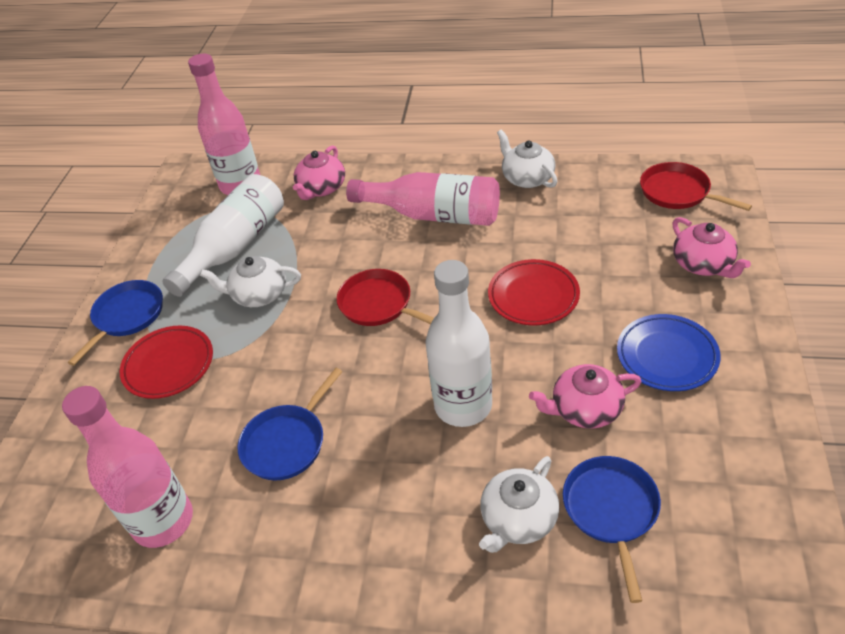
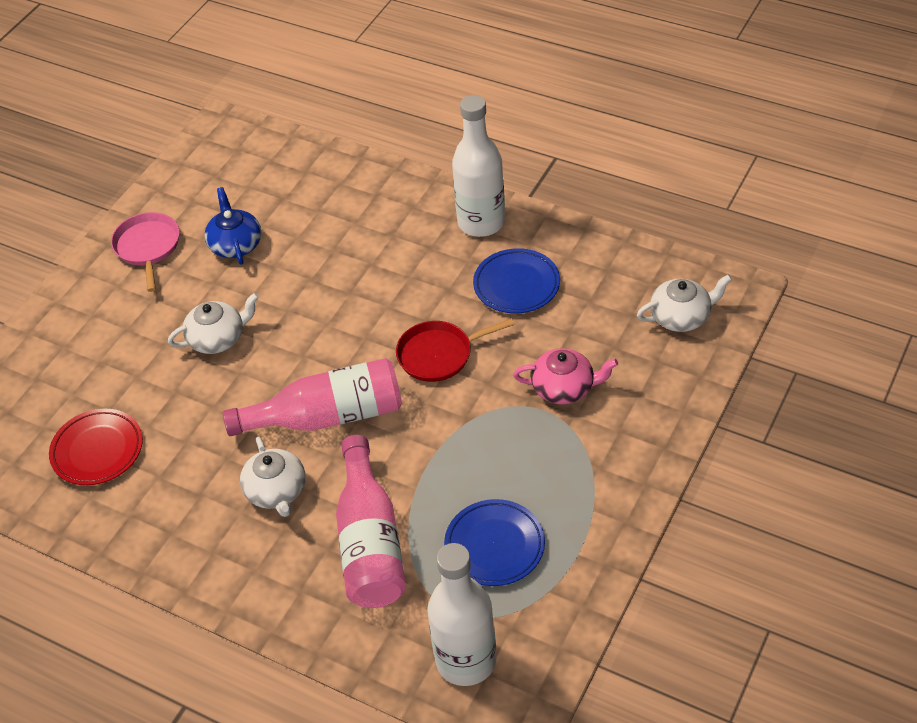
blue pan: [68,280,163,366] [237,368,343,480] [563,456,661,603] = 3 -> none = 0
blue plate: [617,314,721,391] = 1 -> [444,499,545,586] [473,248,560,313] = 2
blue teapot: none = 0 -> [204,187,261,264] = 1
pink bottle: [62,386,193,548] [188,53,260,195] [346,172,500,226] = 3 -> [223,358,402,436] [336,435,406,608] = 2
pink pan: none = 0 -> [111,212,180,292] = 1
pink teapot: [293,146,345,200] [529,364,642,428] [672,217,751,278] = 3 -> [513,348,618,404] = 1
red pan: [337,269,434,326] [640,162,752,211] = 2 -> [396,318,515,382] = 1
red plate: [120,326,213,399] [488,259,580,325] = 2 -> [49,409,143,485] = 1

